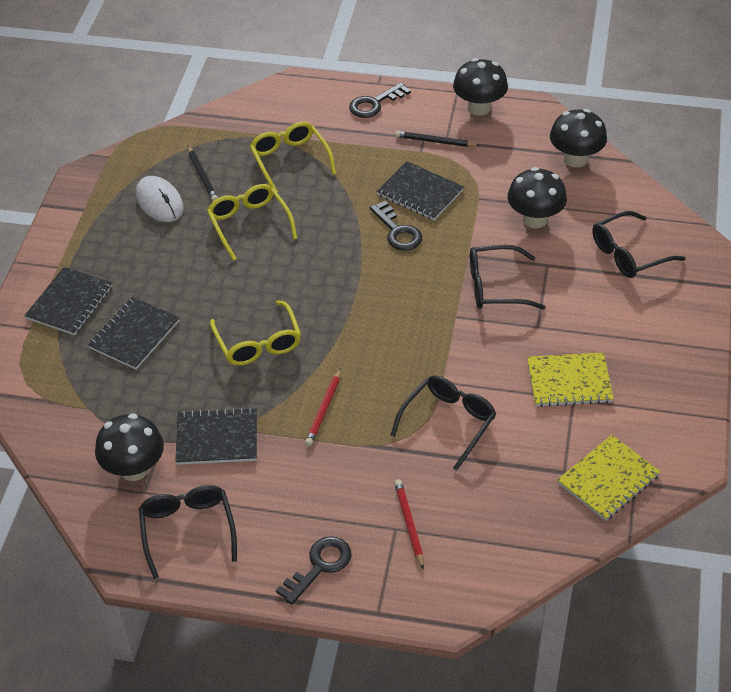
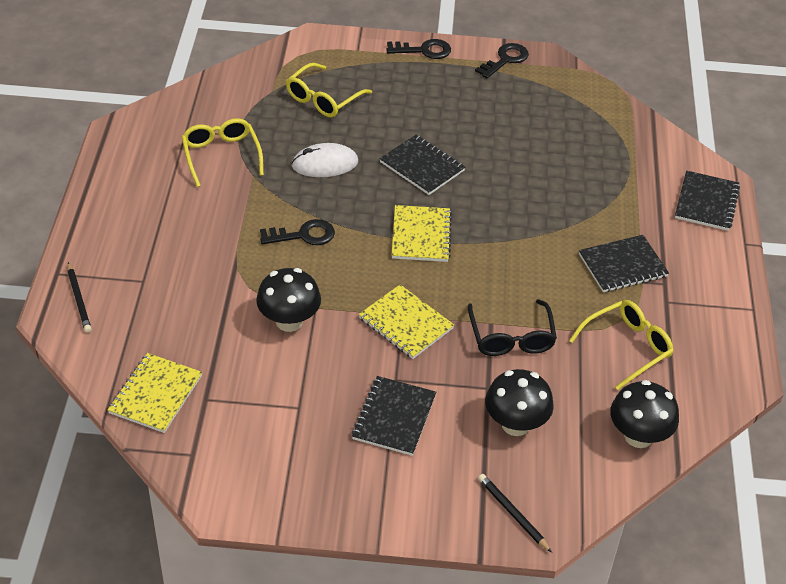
black glasses: [139,485,237,579] [390,375,496,471] [470,245,545,309] [592,211,686,278] = 4 -> [468,299,557,356] = 1
black mushroom: [95,413,164,481] [453,58,508,116] [507,167,567,228] [550,109,607,167] = 4 -> [256,268,321,332] [485,369,554,436] [610,380,679,448] = 3
red pencil: [305,368,341,446] [394,479,424,570] = 2 -> none = 0
yellow notebook: [527,353,614,407] [557,435,661,521] = 2 -> [108,353,202,433] [359,285,454,359] [392,205,452,262] = 3

